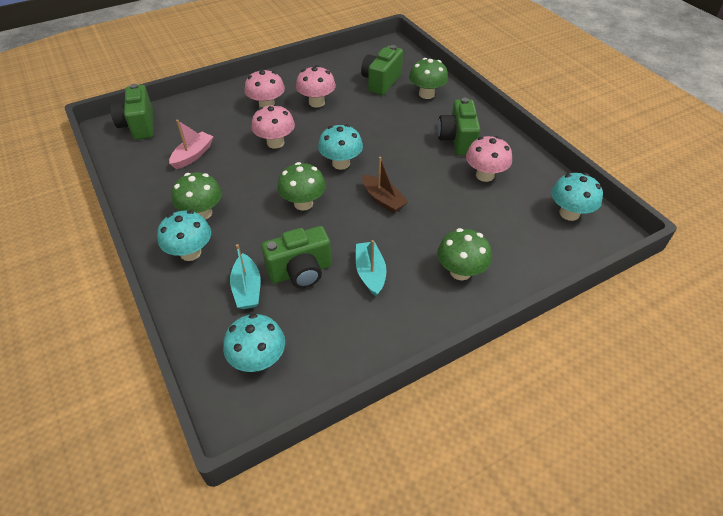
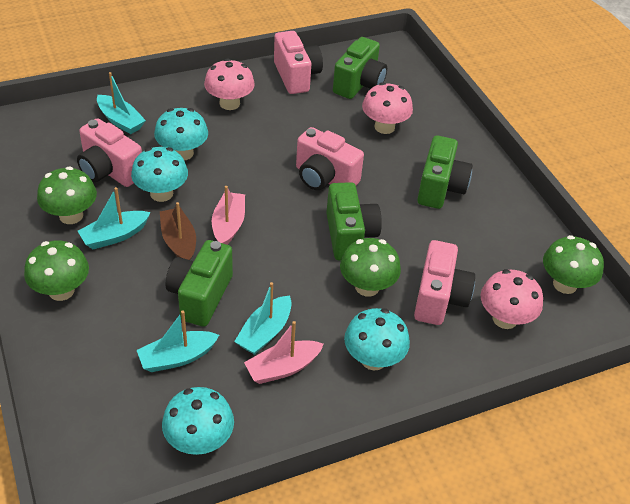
pink boat: [169,120,214,169] = 1 -> [212,186,245,245] [244,321,324,384] = 2
pink camera: none = 0 -> [77,118,142,187] [274,31,323,94] [296,127,364,190] [414,240,475,325] = 4
pink mushroom: [245,69,285,108] [251,104,295,149] [296,65,336,108] [466,136,512,182] = 4 -> [204,58,255,110] [362,82,413,134] [481,269,543,329] = 3
turquoise boat: [230,244,261,309] [356,240,386,296] = 2 -> [78,187,151,249] [97,72,146,134] [137,310,219,372] [234,282,292,355] = 4

